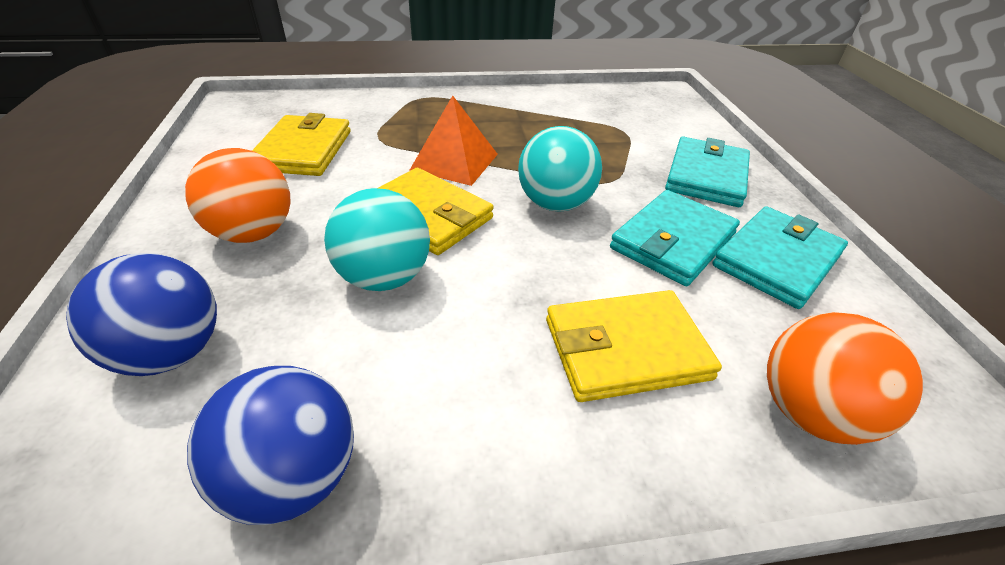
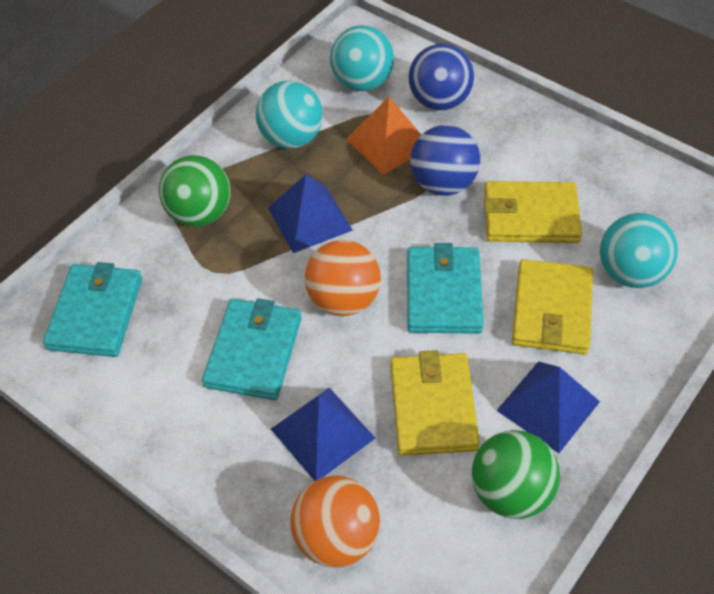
blue pyramid: none = 0 -> [268,175,353,253] [271,388,375,481] [496,361,600,453] = 3
green ball: none = 0 -> [159,155,231,227] [471,430,560,519] = 2
turquoise ball: [324,188,430,291] [518,126,602,212] = 2 -> [256,81,323,149] [330,25,394,91] [600,213,678,288] = 3

